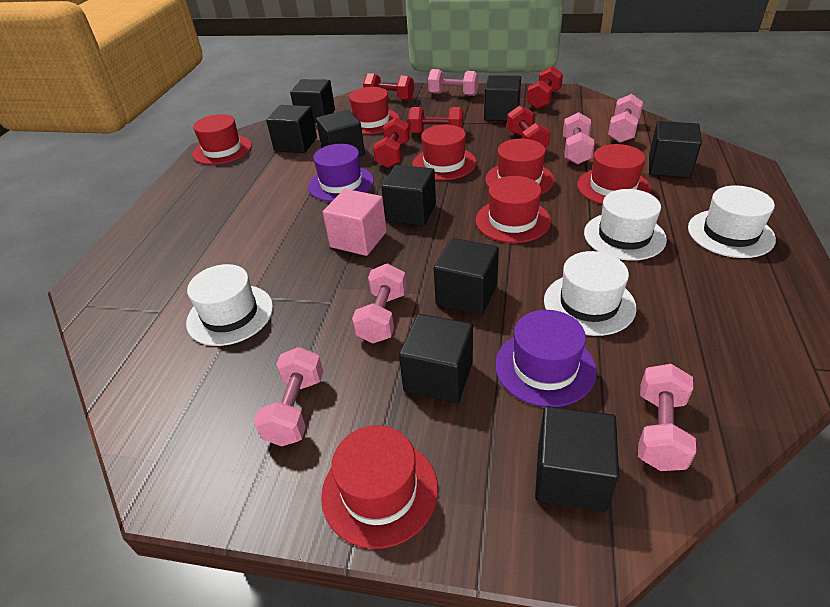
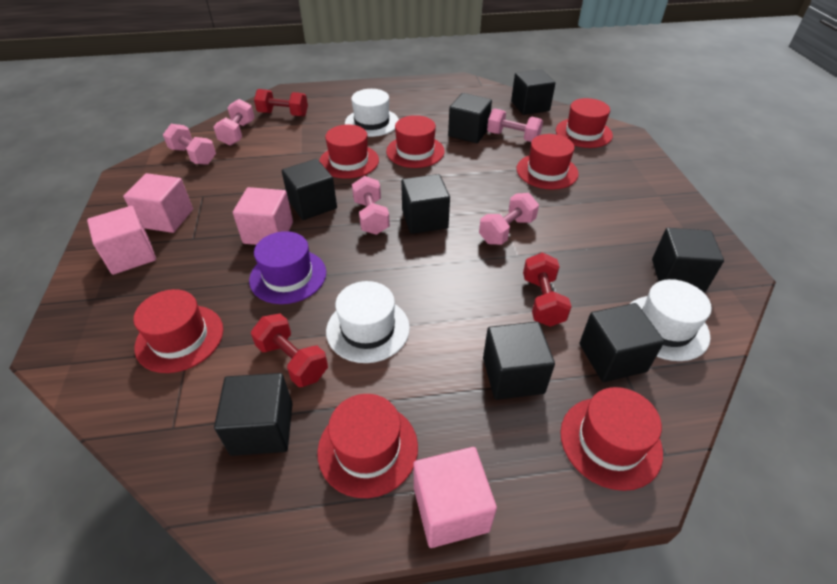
black cube: [266,105,317,153] [290,79,335,123] [316,110,365,157] [381,165,436,226] [399,314,473,404] [434,238,499,315] [484,75,521,121] [535,406,619,512] [649,121,702,178] = 9 -> [214,373,293,456] [282,159,337,220] [401,174,450,234] [448,93,492,143] [483,321,555,400] [511,69,556,115] [579,303,664,382] [652,228,724,292] = 8
pink cube: [323,189,387,256] = 1 -> [87,206,156,275] [123,173,193,233] [233,187,293,245] [413,447,497,548] = 4
pink dumbbell: [254,347,323,446] [352,263,407,343] [428,69,479,96] [563,112,595,165] [608,94,643,143] [638,364,696,471] = 6 -> [163,124,216,165] [214,99,255,146] [352,176,390,235] [479,193,539,245] [487,108,543,142] = 5
purple hat: [308,144,374,202] [495,310,597,407] = 2 -> [249,231,326,304] = 1
red dumbbell: [363,73,414,101] [373,117,410,168] [408,107,463,133] [507,105,550,148] [527,66,563,109] = 5 -> [251,313,328,387] [254,89,308,116] [523,253,572,327] = 3
white hat: [186,264,273,346] [544,251,637,336] [584,189,667,261] [688,185,776,258] = 4 -> [326,281,410,363] [345,89,399,137] [630,279,712,361] = 3

